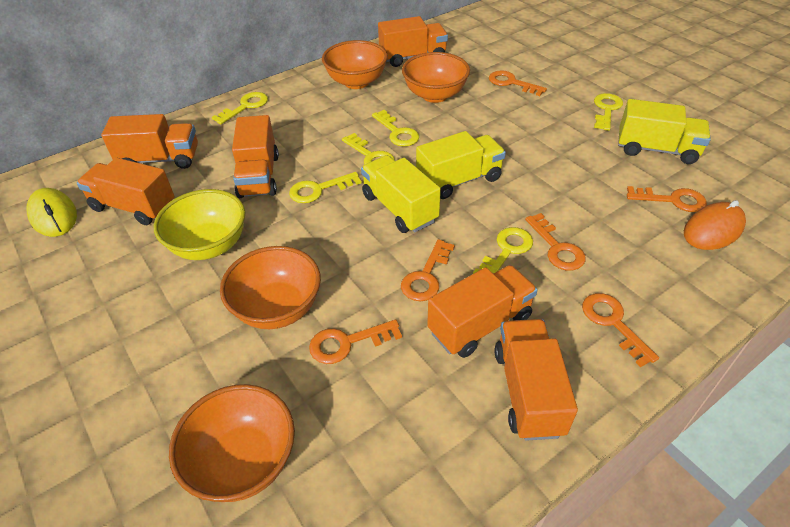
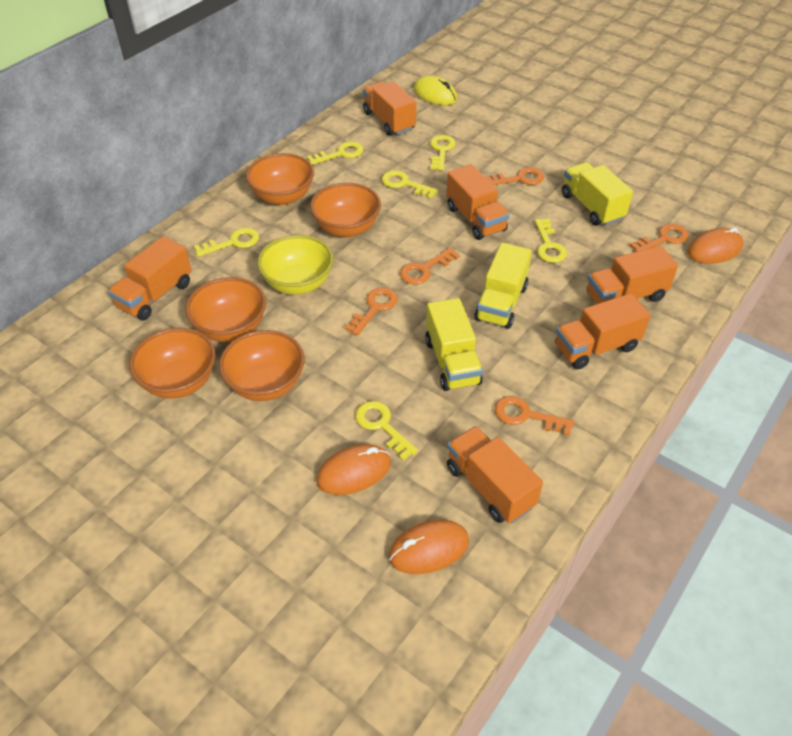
orange bowl: [169,384,295,502] [220,246,321,329] [322,40,388,89] [402,52,470,103] = 4 -> [129,328,216,399] [186,277,266,342] [219,330,305,401] [246,153,314,206] [310,183,381,238] = 5
orange key: [309,320,402,364] [401,239,455,301] [489,70,547,96] [525,213,586,271] [582,293,659,367] [627,186,707,212] = 6 -> [344,288,398,336] [400,248,460,284] [485,167,544,185] [495,396,574,436] [630,224,689,252] = 5
orange mouse: [684,200,746,250] = 1 -> [316,444,391,495] [389,520,469,574] [687,227,743,264] = 3

